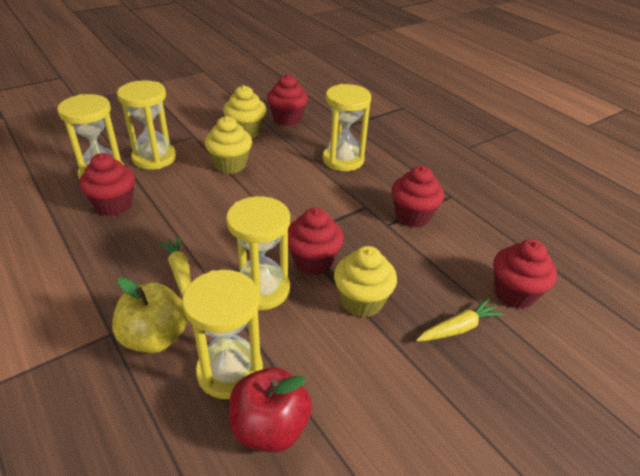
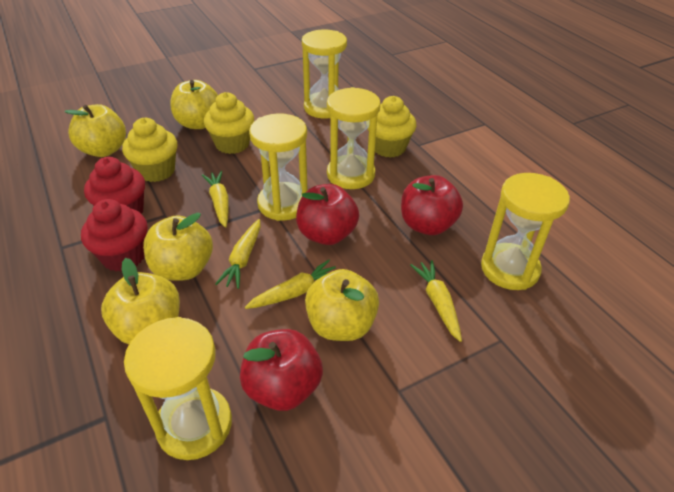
red apple: [229,367,312,452] = 1 -> [240,329,323,411] [296,184,359,245] [401,175,463,235] = 3
red cupcake: [79,153,135,216] [267,74,308,126] [288,208,344,275] [392,166,444,228] [493,239,557,309] = 5 -> [81,199,147,272] [84,157,145,214] = 2
yellow apple: [112,277,188,353] = 1 -> [64,104,126,157] [101,258,180,344] [143,212,213,281] [170,80,218,129] [305,269,379,341] = 5
yellow carrot: [159,236,190,296] [416,298,505,342] = 2 -> [202,171,229,228] [215,219,261,289] [245,260,336,309] [410,260,462,342] = 4

